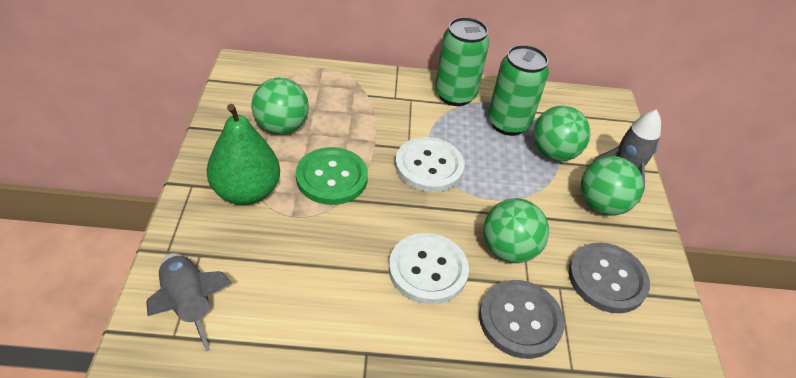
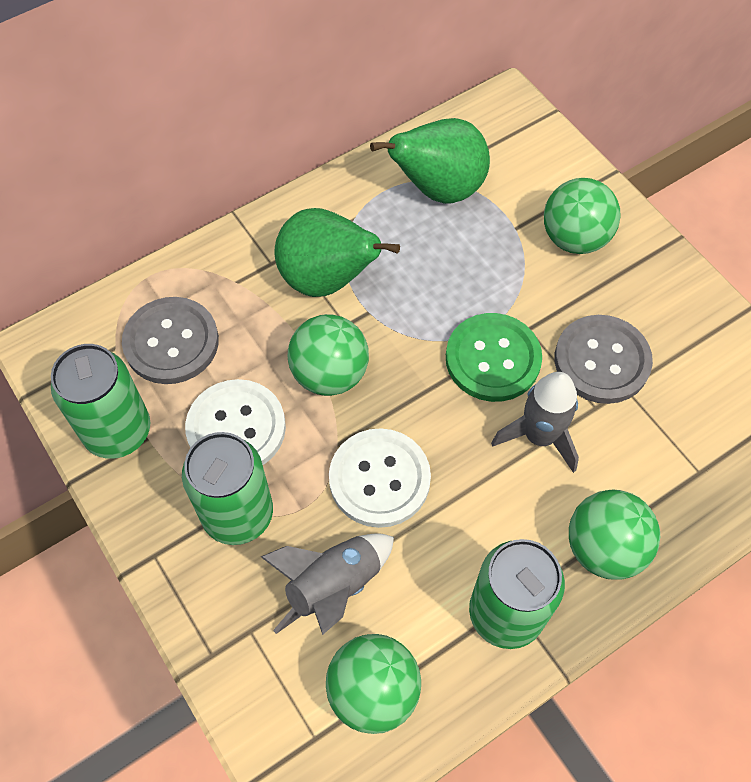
green can: [435,17,489,106] [488,45,549,136] = 2 -> [51,344,150,459] [182,432,273,545] [469,539,565,649] = 3
green pear: [207,104,280,205] = 1 -> [274,208,400,297] [370,118,490,204] = 2

